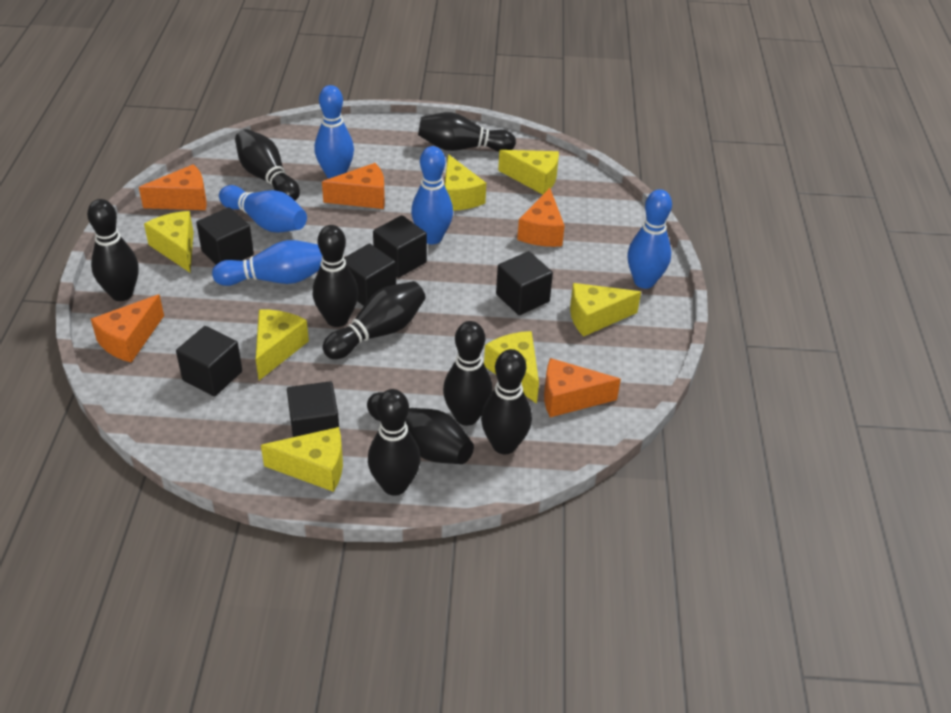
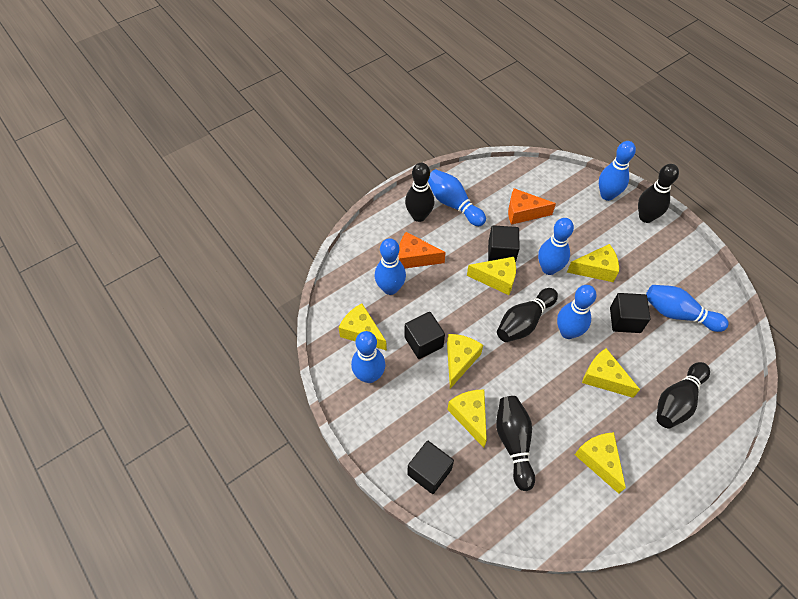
black bowling pin: [87,199,139,301] [235,129,300,201] [313,225,358,327] [322,281,426,359] [367,392,474,464] [368,389,421,496] [418,112,516,151] [443,321,493,426] [481,349,532,454] = 9 -> [405,163,434,222] [496,396,535,491] [497,288,558,342] [638,164,679,223] [656,362,710,428] = 5
black cube: [176,326,242,396] [196,207,254,265] [287,381,339,437] [344,244,396,306] [373,215,427,278] [496,251,553,315] = 6 -> [404,312,445,359] [407,441,454,494] [488,225,520,262] [610,293,650,333] = 4
blue bowling pin: [212,240,322,286] [219,185,307,233] [314,85,354,179] [411,146,453,244] [627,189,672,289] = 5 -> [351,331,385,383] [375,238,406,295] [428,169,486,226] [538,218,574,275] [557,285,597,339] [599,141,636,201] [646,285,729,332] = 7
orange cheese: [91,294,164,363] [139,164,207,210] [322,163,385,209] [517,188,565,247] [544,358,621,417] = 5 -> [399,232,446,268] [508,188,556,225] = 2

